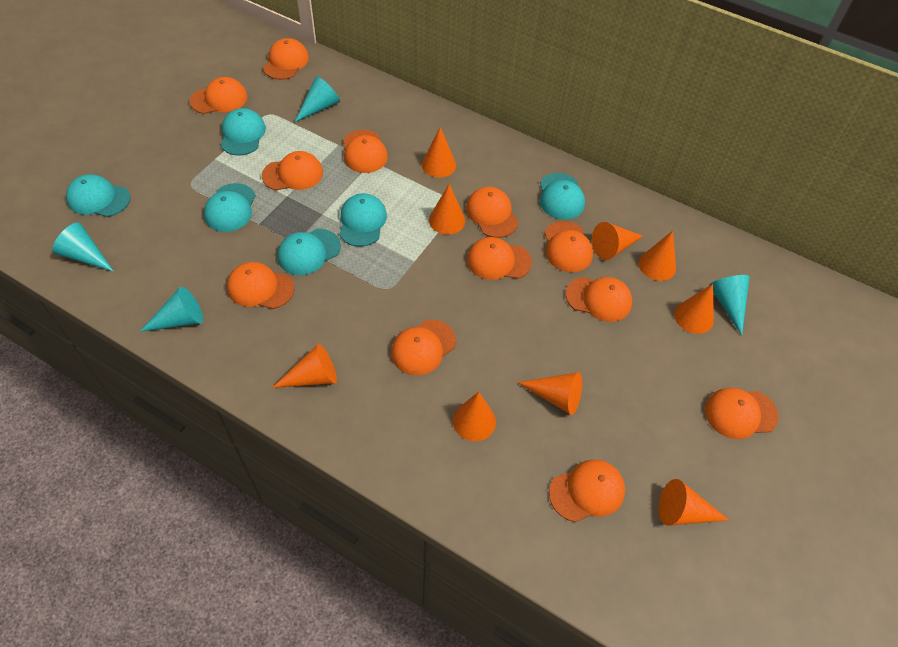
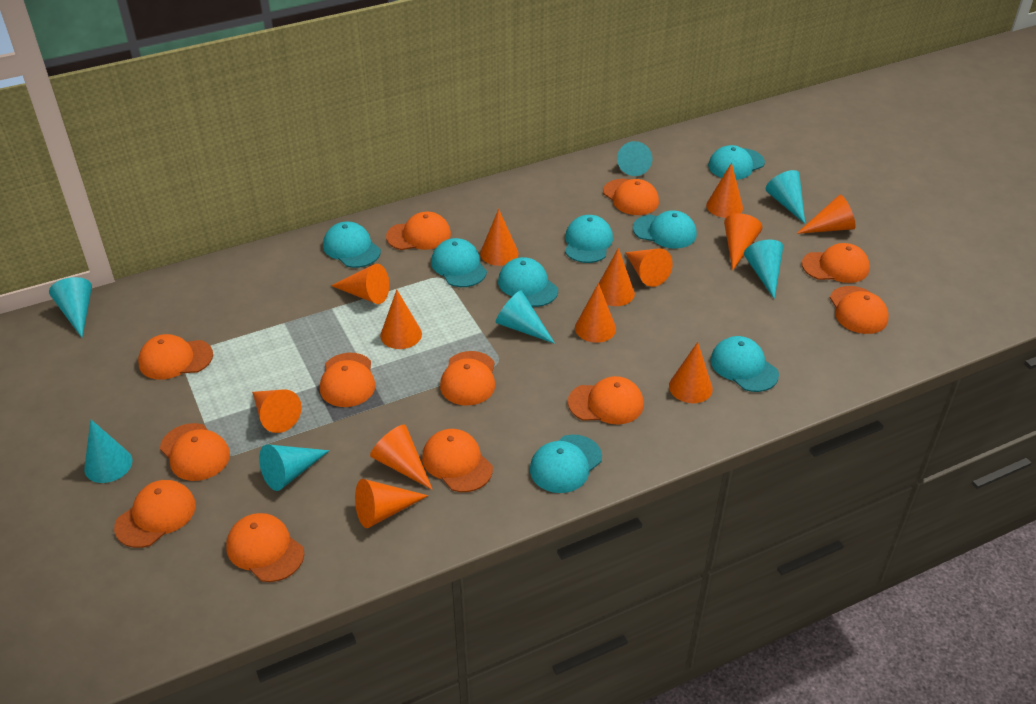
orange cone: [272,344,337,388] [422,127,456,178] [429,184,465,235] [453,392,496,441] [517,372,582,415] [592,222,643,260] [639,231,676,281] [659,479,729,526] [674,284,714,334] = 9 -> [252,389,302,433] [331,264,389,304] [355,479,429,528] [370,424,433,490] [380,290,422,349] [480,209,518,266] [575,283,616,343] [599,248,635,306] [625,248,673,287] [669,342,713,403] [706,163,743,218] [724,213,762,270] [796,195,856,234] = 13
turquoise cap: [66,174,131,217] [204,183,256,232] [221,108,266,156] [277,229,341,275] [339,193,387,247] [540,173,585,220] = 6 -> [323,222,381,268] [431,238,487,287] [498,257,558,307] [530,434,602,493] [565,215,613,263] [633,210,697,249] [708,145,765,180] [710,336,779,392] = 8
turquoise cone: [52,222,114,272] [139,287,203,332] [294,76,340,123] [709,275,750,335] = 4 -> [49,277,92,338] [84,420,133,483] [259,444,330,491] [496,291,555,344] [617,141,652,176] [744,240,783,299] [766,170,805,224] = 7

